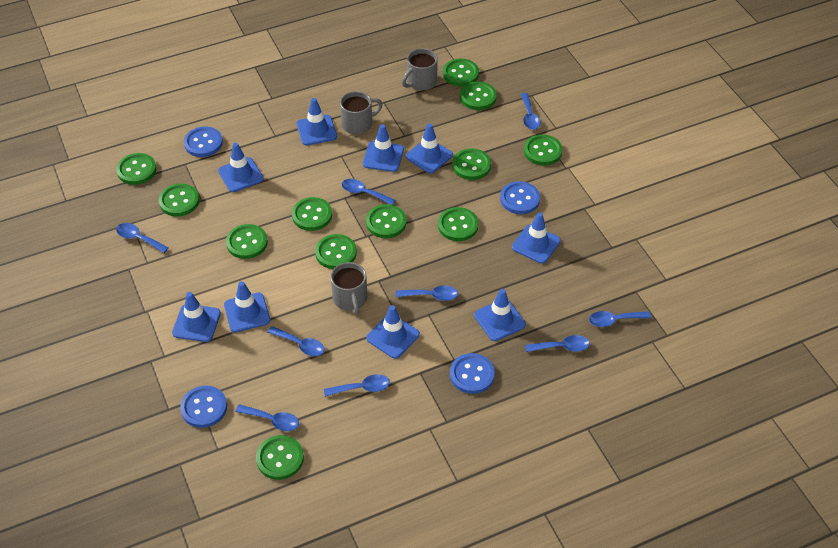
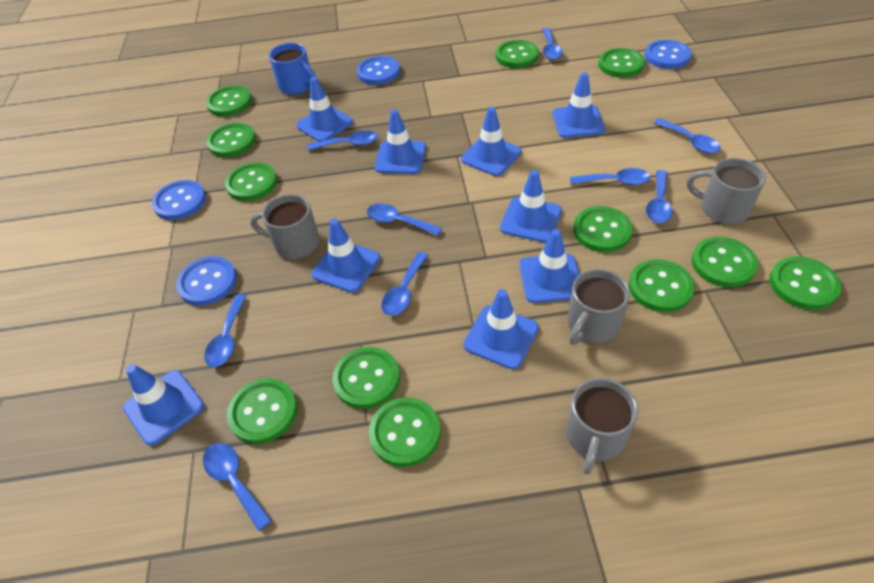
blue mug: none = 0 -> [269,43,316,95] = 1
grey mug: [331,262,368,315] [340,91,383,135] [402,48,438,90] = 3 -> [250,194,320,259] [566,378,638,474] [568,269,630,345] [687,158,766,224] = 4

